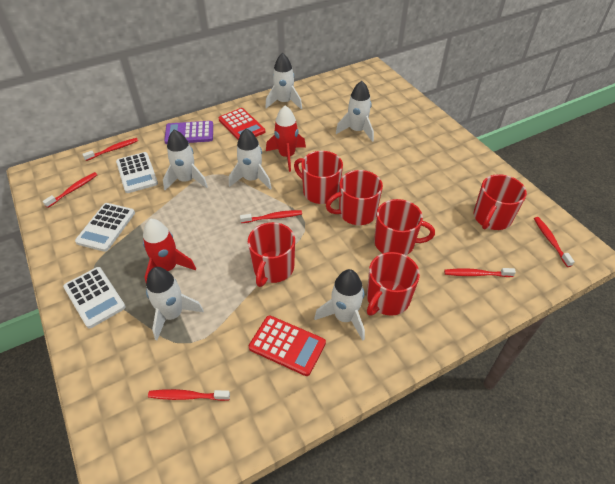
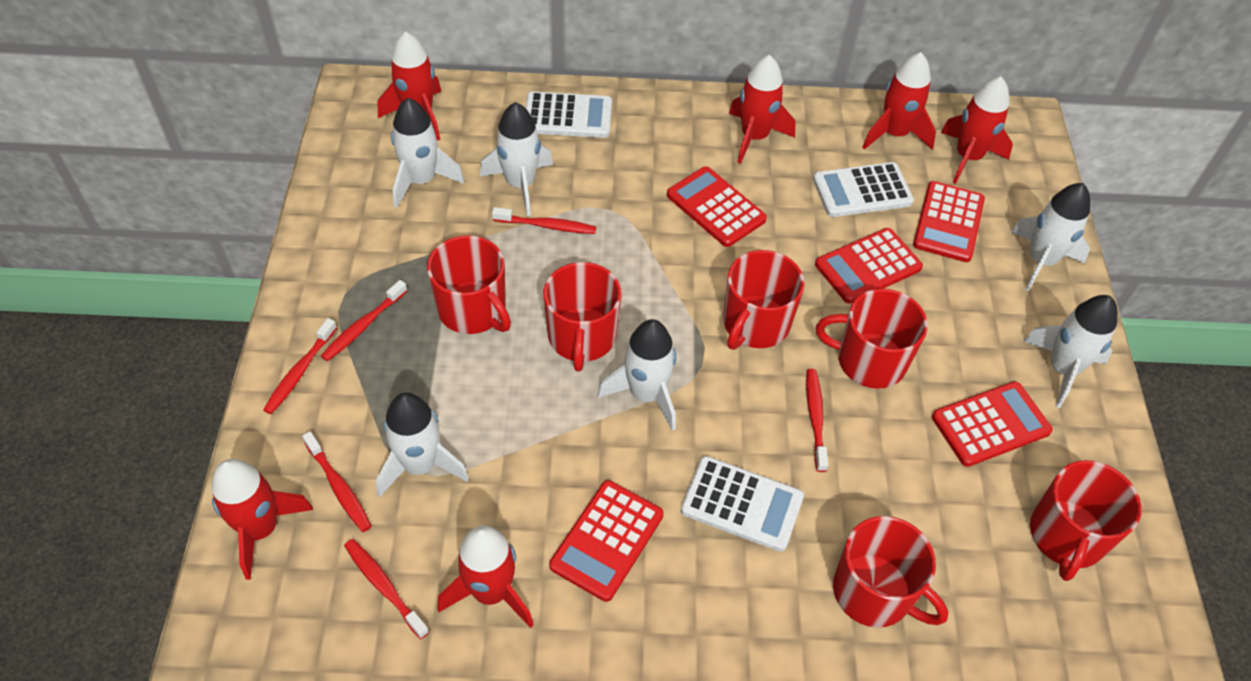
purple calculator: [164,121,213,144] = 1 -> none = 0
red calculator: [219,108,265,140] [249,315,326,376] = 2 -> [549,480,664,602] [667,167,767,247] [815,228,923,303] [913,181,985,262] [932,381,1053,467] = 5
red rocket: [143,219,196,282] [266,105,306,172] = 2 -> [211,459,313,580] [378,31,441,141] [437,525,534,628] [729,55,796,164] [862,52,936,150] [941,77,1013,184] = 6

